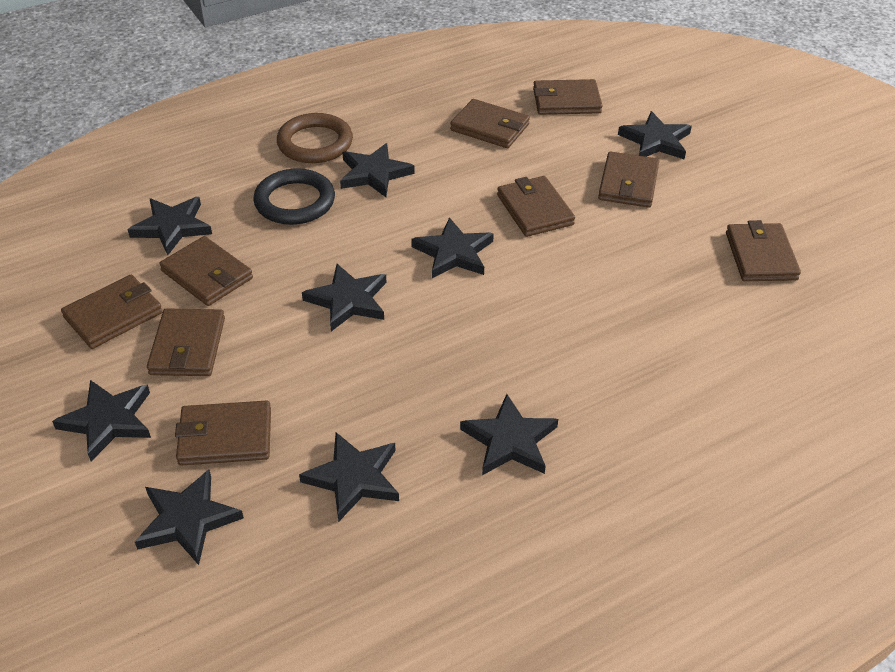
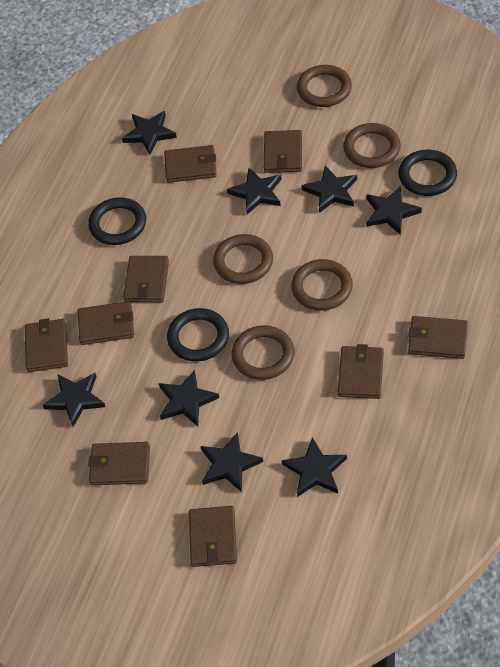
black ring: [253,168,335,225] = 1 -> [88,197,146,245] [167,308,229,362] [398,150,457,196] = 3
black star: [52,380,151,461] [128,197,212,255] [135,469,244,565] [299,432,399,522] [302,264,387,331] [340,143,415,197] [411,217,494,278] [460,394,558,475] [618,111,692,159] = 9 -> [43,373,105,427] [122,111,177,154] [159,370,219,426] [201,432,263,492] [227,168,282,215] [282,437,347,497] [302,165,357,213] [366,187,422,235] = 8
brown ring: [277,113,353,163] = 1 -> [213,234,273,284] [232,325,294,380] [291,259,353,311] [297,65,352,107] [343,123,401,168] = 5

